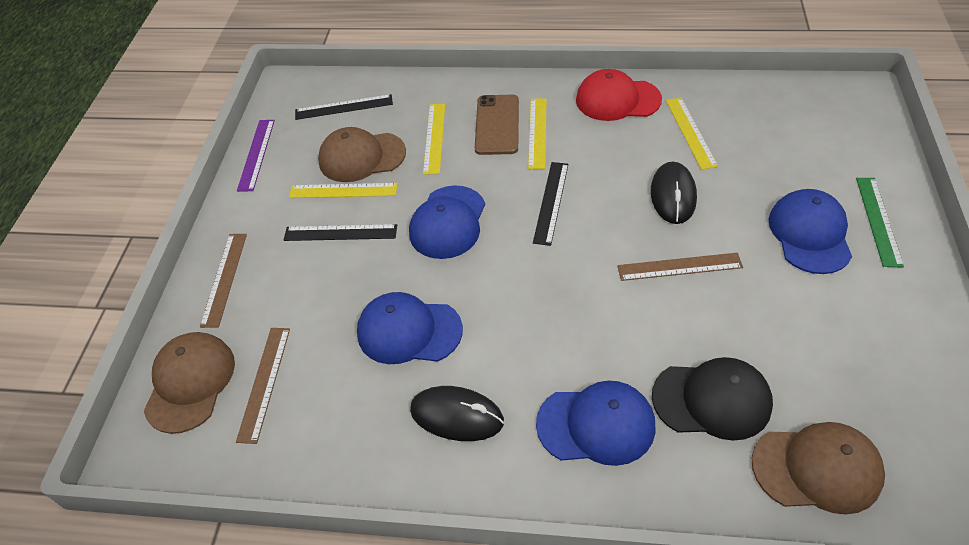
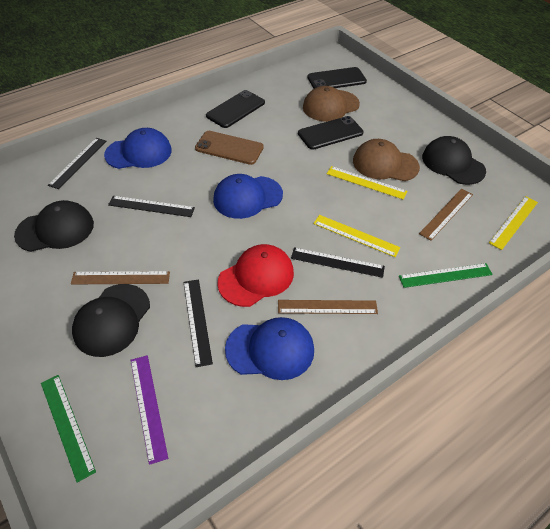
black cap: [652,357,773,441] = 1 -> [14,200,94,252] [72,284,150,357] [422,136,486,185] = 3
black mouse: [410,386,504,441] [651,161,697,224] = 2 -> none = 0
black phone: none = 0 -> [206,90,265,128] [298,116,364,150] [307,67,367,89] = 3
black ruler: [284,224,397,241] [295,94,393,120] [533,162,568,246] = 3 -> [48,138,106,189] [108,196,195,217] [184,279,213,367] [291,247,385,278] = 4
blue cap: [357,292,463,364] [409,185,485,259] [536,381,656,466] [769,189,852,274] = 4 -> [104,128,172,169] [213,174,283,219] [225,317,314,380] = 3
brown cap: [144,332,235,434] [318,127,406,182] [752,422,885,515] = 3 -> [303,86,360,122] [353,139,420,181] = 2
green ruler: [856,178,904,267] = 1 -> [41,375,96,483] [399,263,493,288] = 2
yellow ruler: [289,183,398,198] [423,104,445,175] [528,98,547,169] [666,97,718,170] = 4 -> [313,215,401,257] [327,166,407,200] [489,196,538,250] = 3

